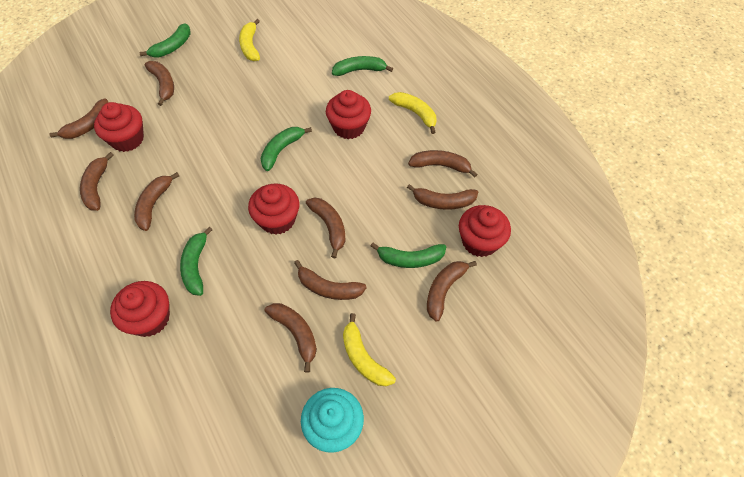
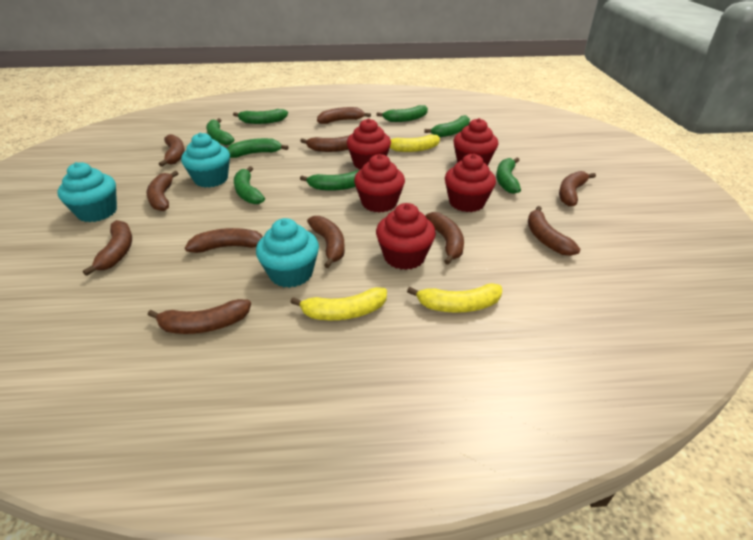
brown banana: [49,98,109,139] [80,152,114,211] [134,172,179,231] [145,61,174,106] [265,303,317,373] [294,260,367,300] [306,198,346,258] [407,184,478,210] [408,150,477,177] [427,261,477,321] = 10 -> [83,220,132,276] [146,171,179,211] [148,299,251,334] [159,134,185,167] [185,228,263,253] [300,135,350,152] [307,216,345,268] [317,107,371,124] [426,212,464,265] [528,206,581,256] [559,171,596,206] = 11
green banana: [140,23,191,57] [180,227,213,296] [261,127,312,171] [332,56,393,76] [371,243,446,268] = 5 -> [206,118,235,145] [227,138,289,158] [233,109,288,124] [234,166,265,204] [300,170,359,191] [377,105,428,122] [424,115,470,137] [496,158,521,194] = 8
turquoise cupcake: [301,388,364,453] = 1 -> [57,162,117,222] [181,133,230,188] [256,218,319,288] = 3

